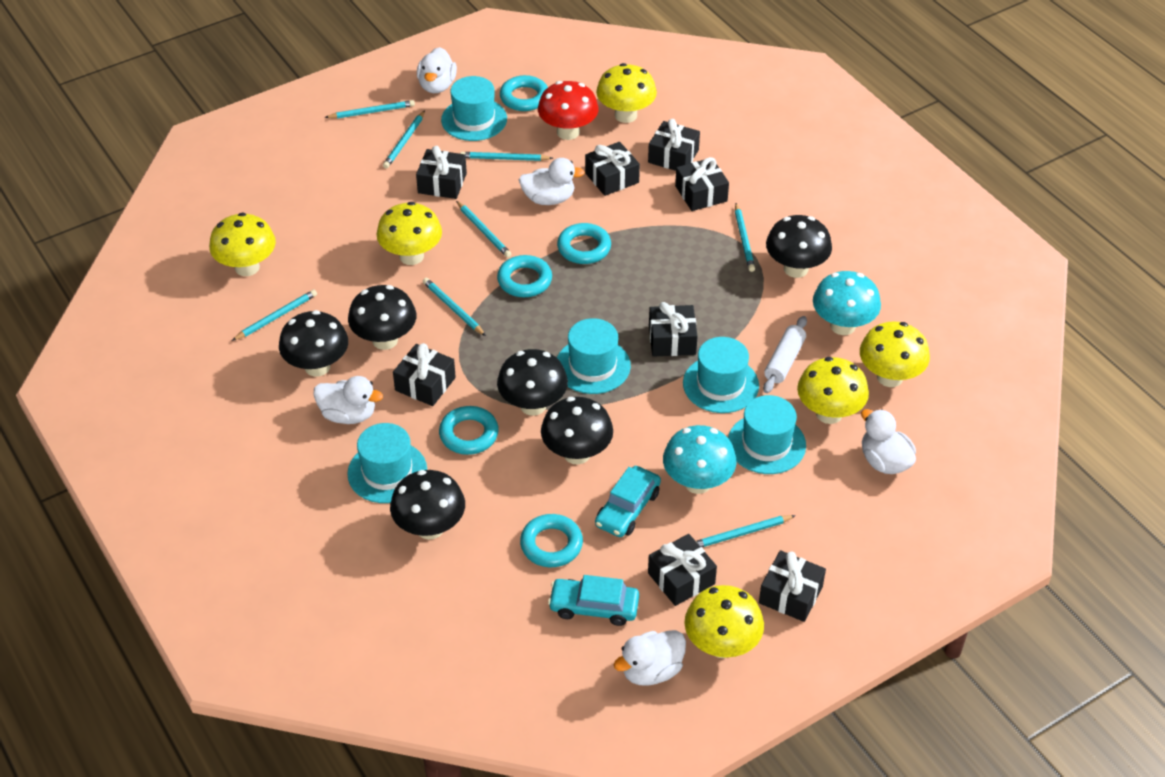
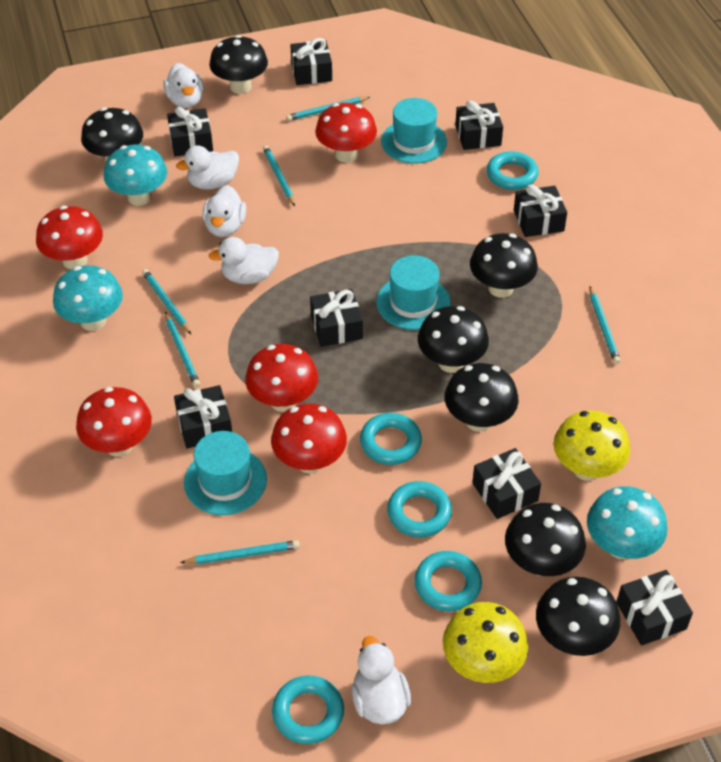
black mushroom: [279,310,348,376] [348,285,416,350] [390,470,465,540] [497,349,568,416] [541,397,613,464] [766,215,832,278] = 6 -> [81,108,143,163] [209,35,268,94] [418,306,489,373] [445,363,518,432] [470,233,538,298] [505,503,586,576] [536,577,620,656] = 7
red mushroom: [538,81,598,140] = 1 -> [36,206,103,269] [76,387,152,456] [245,344,318,412] [271,404,347,474] [315,103,377,162] = 5
turquoise car: [548,575,639,626] [595,466,661,537] = 2 -> none = 0
turquoise hat: [347,423,427,503] [441,76,507,141] [557,318,631,394] [683,337,759,413] [728,395,806,474] = 5 -> [184,431,267,515] [376,255,451,330] [381,98,447,164] = 3
turquoise mushroom: [663,425,736,494] [813,271,881,335] = 2 -> [53,265,123,331] [104,144,167,206] [587,486,667,559] = 3
turquoise pencil: [232,290,317,341] [325,100,415,119] [383,110,425,168] [423,278,486,336] [456,201,512,258] [460,152,553,161] [696,515,796,547] [735,203,755,272] = 8 -> [142,269,191,334] [165,312,200,387] [180,540,300,564] [263,145,295,206] [286,97,370,121] [589,287,620,364] = 6
white rolling pin: [763,316,807,393] = 1 -> none = 0
yellow mushroom: [209,212,276,276] [377,202,442,265] [596,63,657,123] [684,585,764,658] [797,357,869,424] [860,321,930,387] = 6 -> [443,602,528,683] [553,411,630,481] = 2

